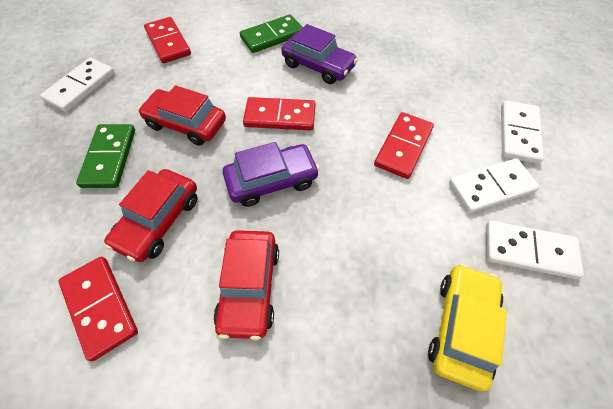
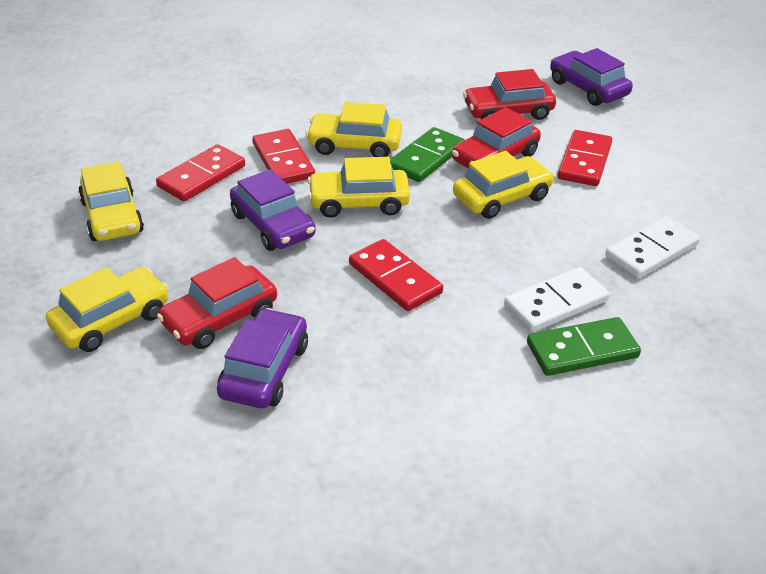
purple car: [223,142,320,207] [281,24,358,84] = 2 -> [217,308,308,408] [230,169,316,251] [550,48,633,106] = 3
white domino: [40,58,115,112] [449,158,540,213] [486,221,584,279] [501,101,544,164] = 4 -> [504,267,609,332] [606,216,700,278] = 2
yellow car: [428,264,507,391] = 1 -> [46,267,169,352] [78,161,144,241] [306,102,402,157] [307,157,410,218] [453,151,554,219] = 5

